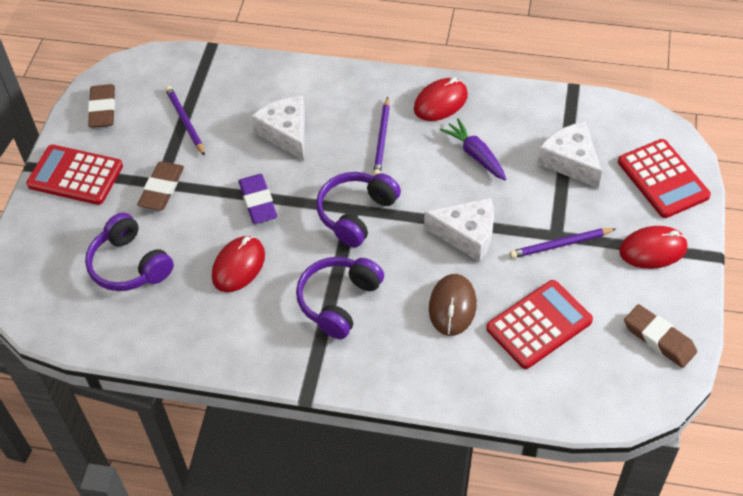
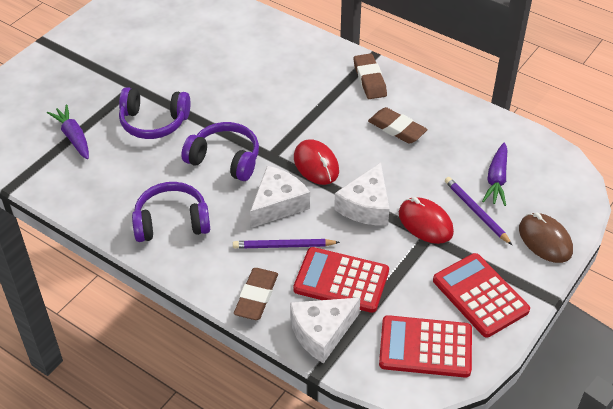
purple carrot: [440,118,506,180] = 1 -> [47,104,89,159] [482,142,507,206] = 2
purple eraser: [239,174,277,224] = 1 -> none = 0
purple pencil: [165,86,205,156] [373,97,390,176] [509,228,616,259] = 3 -> [233,239,340,249] [445,177,512,245] = 2
red mouse: [212,236,265,292] [414,77,468,121] [619,226,687,269] = 3 -> [294,139,339,185] [399,197,454,244] = 2

